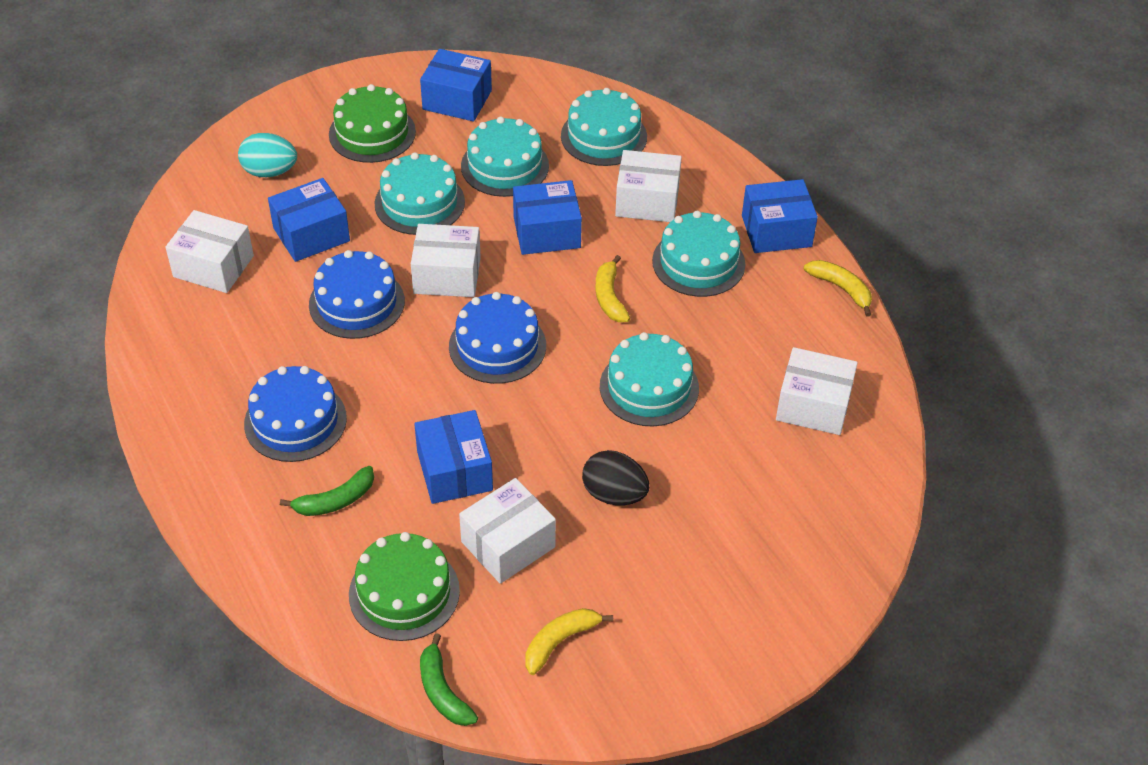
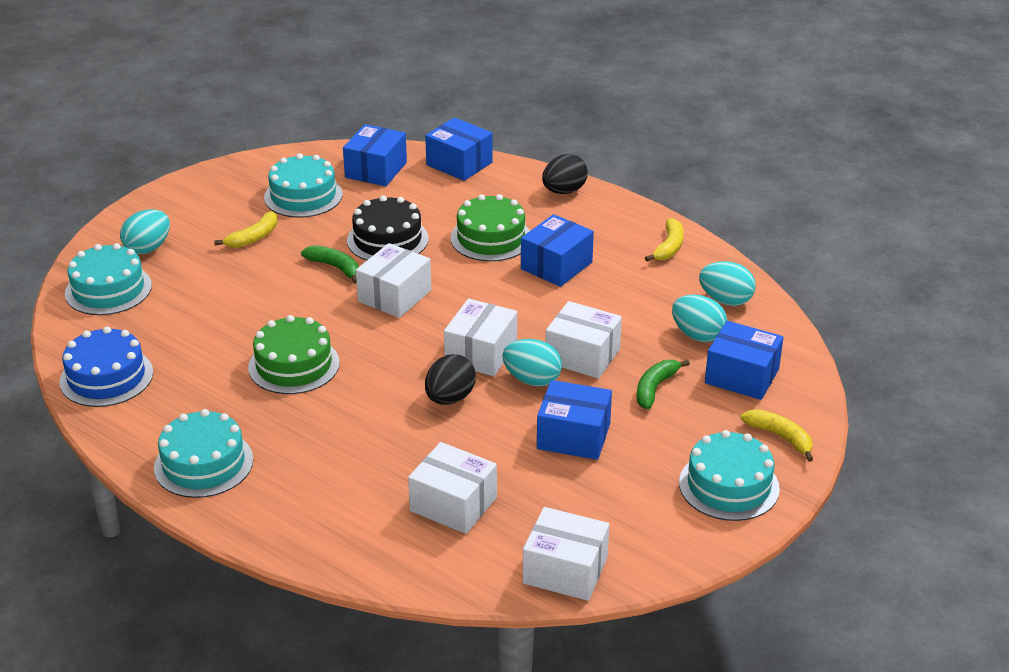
black cake: none = 0 -> [347,195,428,261] = 1
black egg: [582,450,649,505] = 1 -> [425,354,476,405] [542,154,588,194] = 2
blue cake: [244,366,347,462] [309,250,405,339] [449,292,546,384] = 3 -> [59,326,153,407] = 1
turquoise cake: [374,152,465,235] [461,117,549,197] [561,88,647,166] [600,332,699,427] [652,211,745,297] = 5 -> [65,243,152,315] [154,409,253,498] [264,153,343,218] [679,430,780,521] = 4
turquoise egg: [238,133,297,177] = 1 -> [120,209,170,254] [502,339,562,387] [672,295,727,342] [699,261,756,306] = 4

